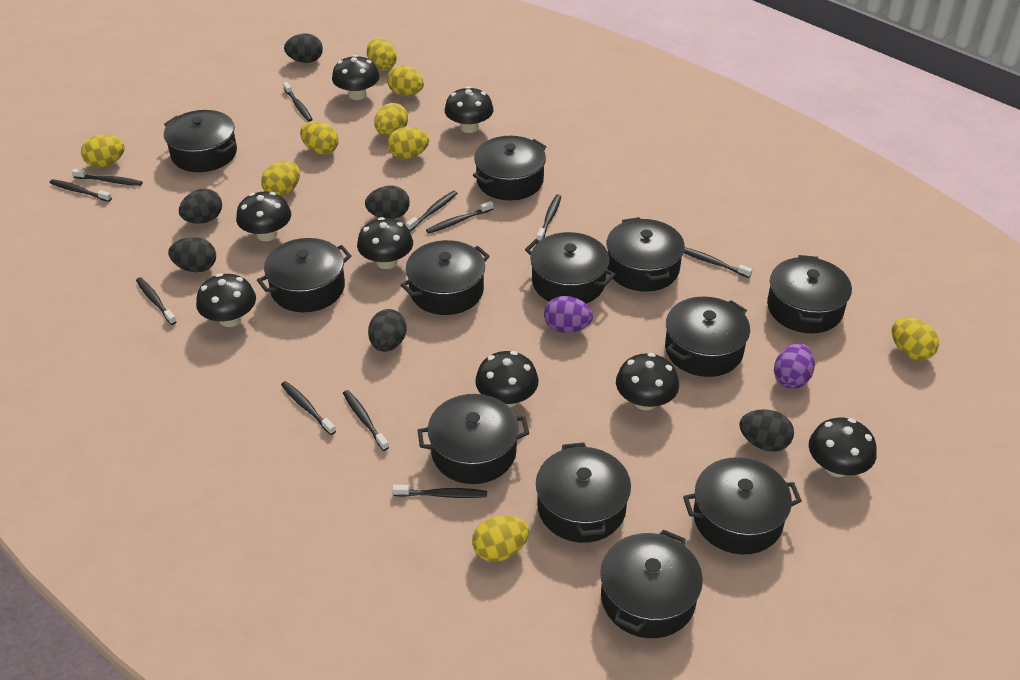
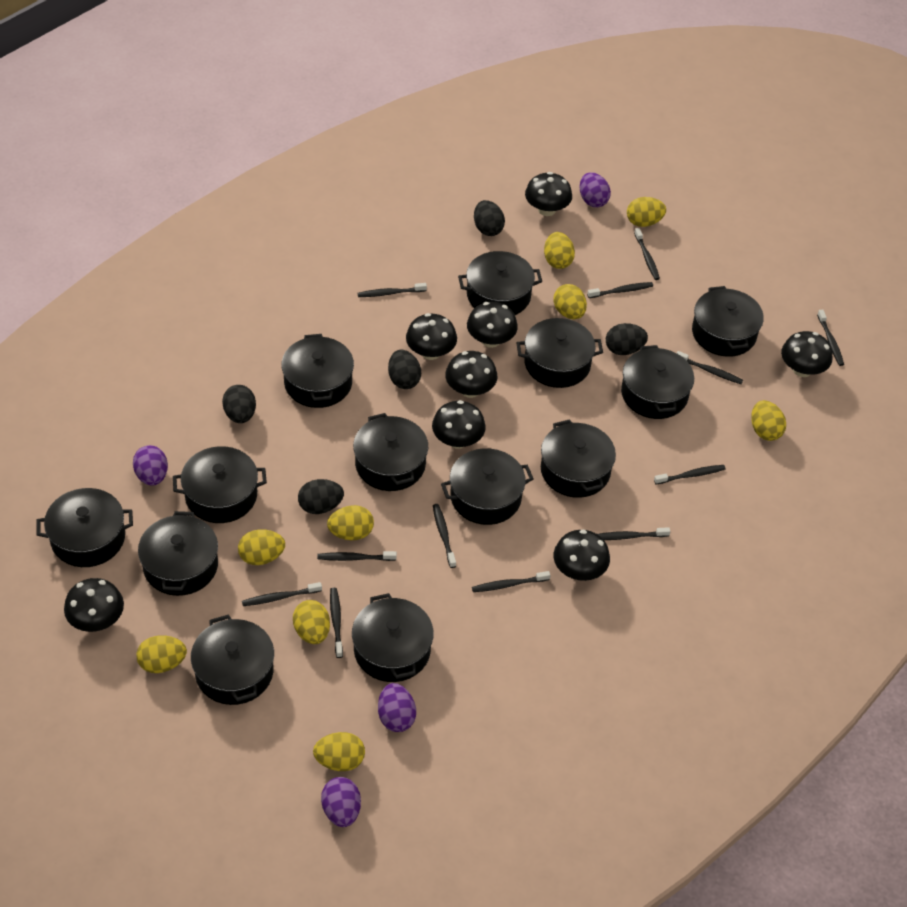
black egg: [168,237,216,272] [179,188,222,224] [284,34,323,63] [365,186,410,219] [368,309,406,352] [739,409,794,452] = 6 -> [222,385,256,423] [298,479,344,514] [388,349,421,389] [474,200,505,236] [606,323,648,355] = 5
black pot: [164,110,237,172] [257,238,352,312] [401,240,490,315] [418,394,529,484] [473,136,546,200] [525,232,616,303] [536,442,631,543] [600,529,703,638] [607,217,685,292] [665,297,750,377] [683,457,802,555] [767,255,852,333] = 12 -> [36,488,133,567] [138,511,218,596] [173,446,267,523] [191,614,274,705] [281,334,354,408] [352,593,434,682] [353,413,428,491] [441,448,533,525] [458,251,542,315] [516,318,603,388] [541,419,616,498] [621,345,694,419] [692,286,764,357] = 13
black toothbrush: [50,179,112,202] [72,169,142,186] [136,277,177,325] [281,381,336,435] [283,82,313,122] [343,390,389,451] [392,485,487,498] [406,191,458,231] [426,201,493,234] [537,194,561,240] [684,247,753,278] = 11 -> [242,582,322,606] [317,551,397,561] [330,588,343,658] [358,283,427,297] [433,504,456,568] [472,571,550,592] [587,282,653,298] [598,527,670,540] [634,228,660,280] [654,465,726,484] [677,351,743,384] [817,309,844,366] = 12
purple egg: [544,296,593,333] [774,343,815,389] = 2 -> [133,445,168,486] [321,777,361,827] [378,683,416,732] [580,172,611,207] = 4

